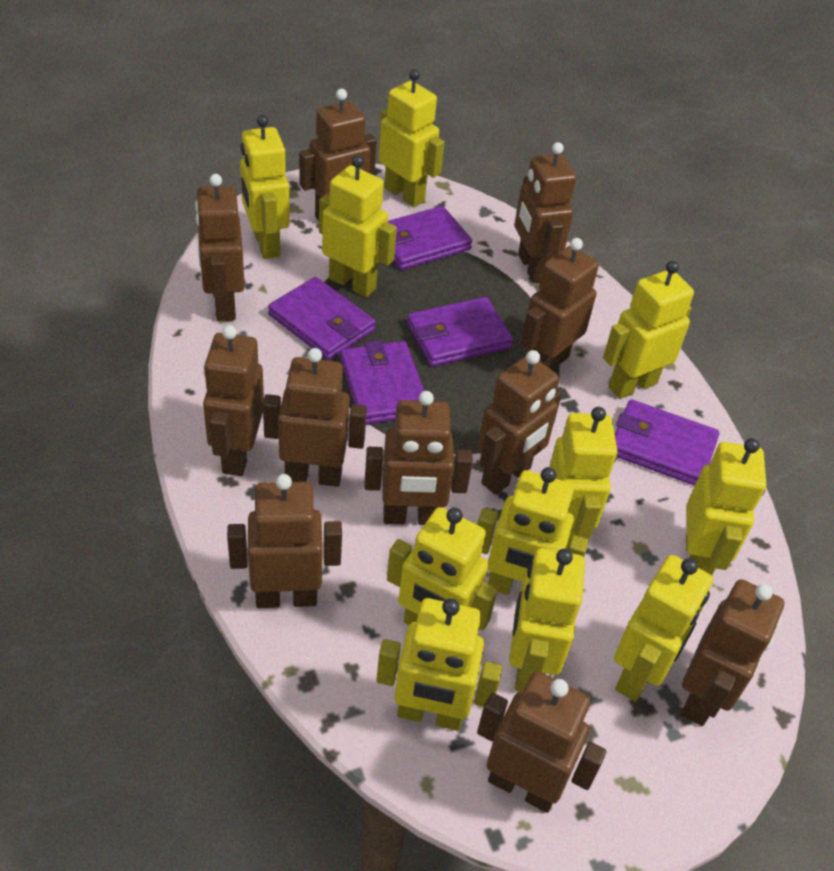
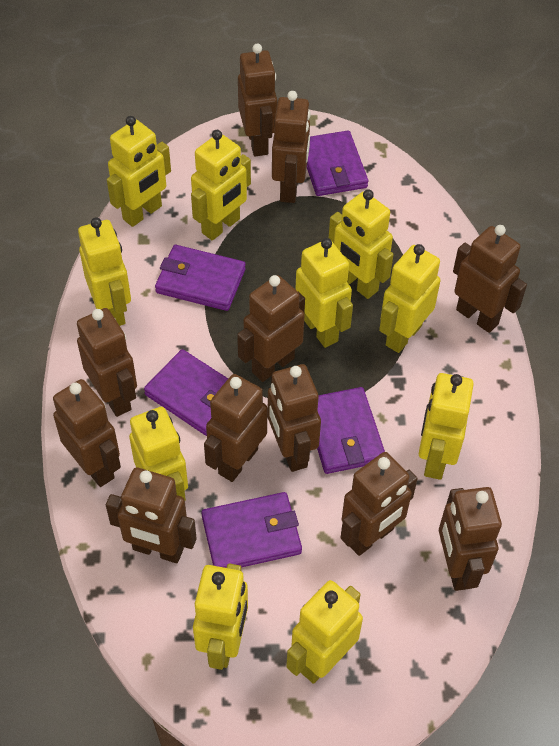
yellow robot: [240,115,290,259] [319,155,397,297] [376,598,502,731] [379,69,445,207] [387,507,498,630] [477,467,589,595] [509,548,585,692] [549,407,617,549] [603,261,694,399] [614,555,713,702] [686,438,766,576] = 11 -> [78,217,131,326] [107,116,171,227] [129,407,188,501] [191,130,251,240] [193,563,248,670] [286,580,363,684] [295,238,353,348] [329,189,394,299] [379,244,441,353] [419,373,474,480] = 10

